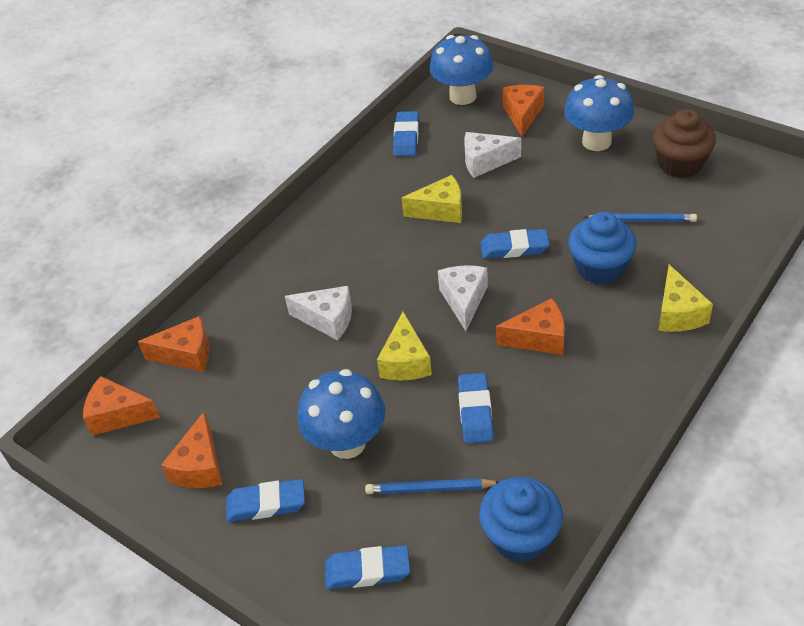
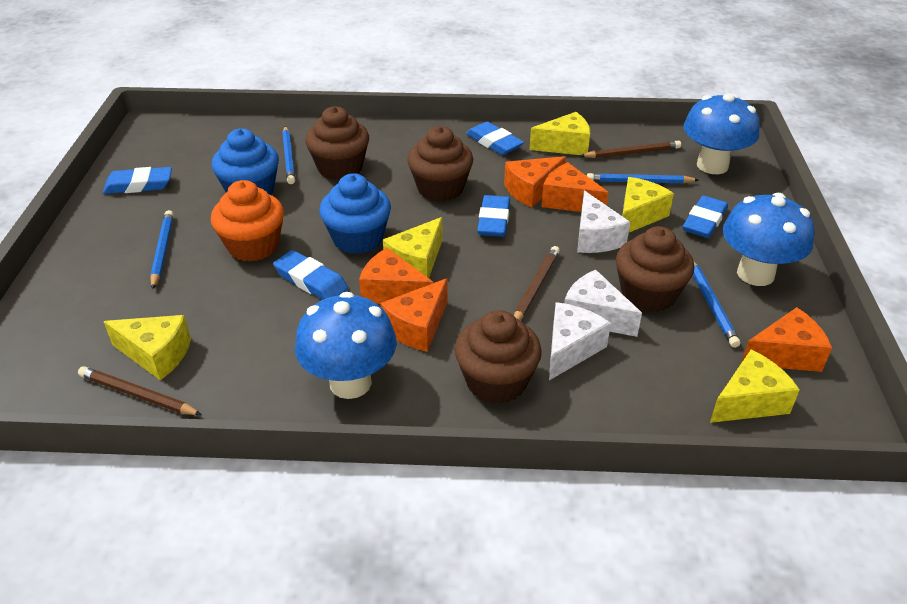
blue pencil: [365,478,499,494] [584,213,697,222] = 2 -> [150,210,174,289] [282,126,295,184] [587,173,698,184] [693,262,740,348] = 4
brown cupcake: [653,109,716,178] = 1 -> [305,106,369,180] [407,126,473,202] [455,310,542,404] [616,226,694,312] = 4
brown pencil: none = 0 -> [78,366,202,415] [514,246,560,320] [580,141,681,158] = 3
orange cupcake: none = 0 -> [211,180,284,262] = 1
yellow cheese: [377,312,432,381] [402,175,462,223] [658,265,713,332] = 3 -> [103,315,191,380] [383,217,443,278] [529,112,590,155] [622,177,674,232] [710,350,800,423] = 5

